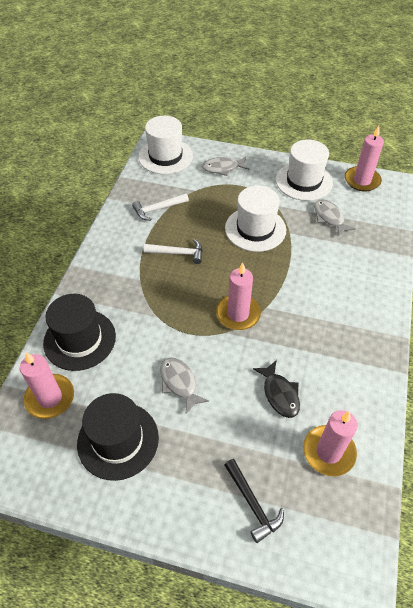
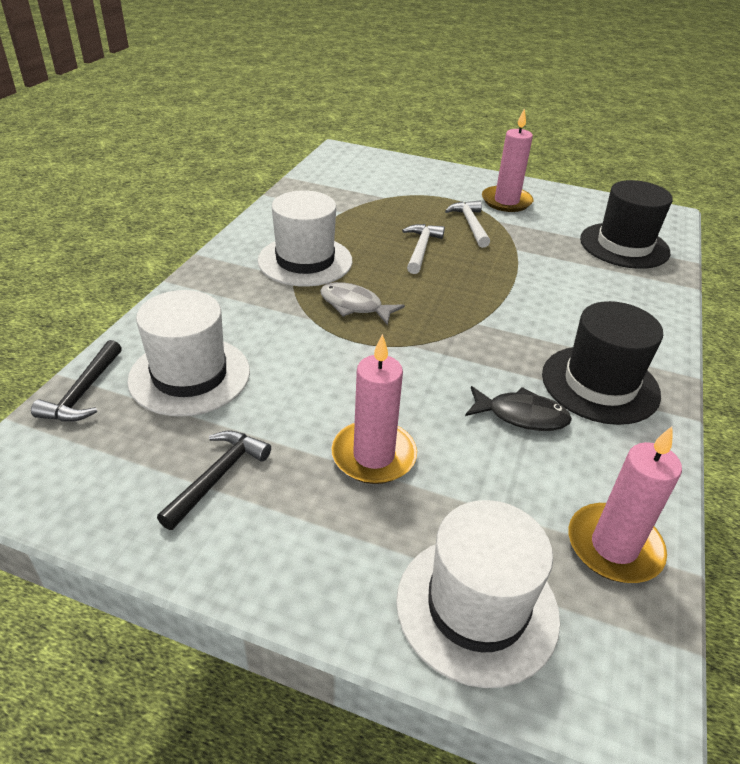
black hammer: [224,459,284,543] = 1 -> [31,340,122,421] [157,430,271,530] = 2
grey fish: [160,357,209,414] [202,156,249,176] [314,199,356,236] = 3 -> [320,282,405,325] = 1
pink candle: [20,352,74,419] [216,262,261,330] [303,410,358,476] [345,126,384,192] = 4 -> [331,334,417,484] [482,108,533,212] [569,426,682,583] = 3

